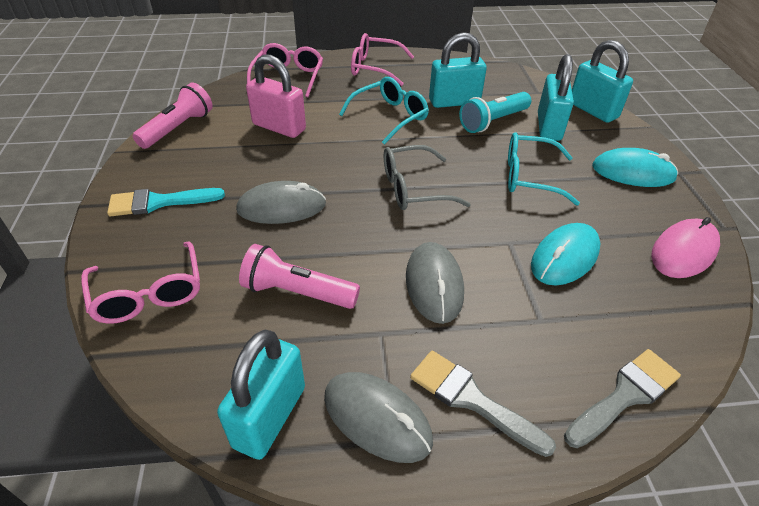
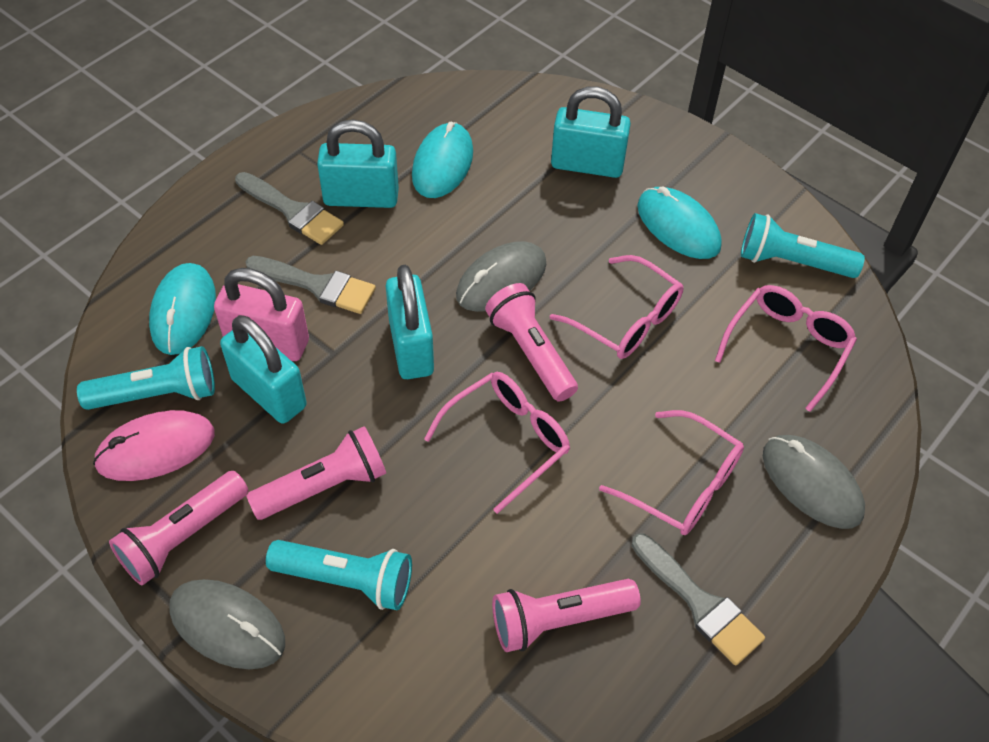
grey brush: [410,351,556,457] [564,349,681,448] = 2 -> [235,172,344,245] [245,256,376,314] [632,534,765,665] = 3
grey glasses: [384,145,471,210] = 1 -> none = 0
pink flashlight: [133,83,213,149] [239,244,360,309] = 2 -> [109,471,248,585] [246,426,386,520] [485,283,578,402] [492,579,641,652] = 4
pink glasses: [81,242,200,324] [247,43,323,97] [351,33,414,86] = 3 -> [424,372,570,514] [550,255,684,359] [599,410,744,535] [715,285,857,412] = 4
turquoise brush: [107,188,225,216] = 1 -> none = 0
turquoise flashlight: [459,92,531,133] = 1 -> [77,346,215,410] [266,540,412,610] [741,213,865,278] = 3
turquoise glasses: [339,77,429,145] [508,132,580,206] = 2 -> none = 0
turquoise mouse: [531,223,601,286] [592,148,678,187] = 2 -> [149,263,216,355] [412,122,473,198] [637,187,722,259] = 3

